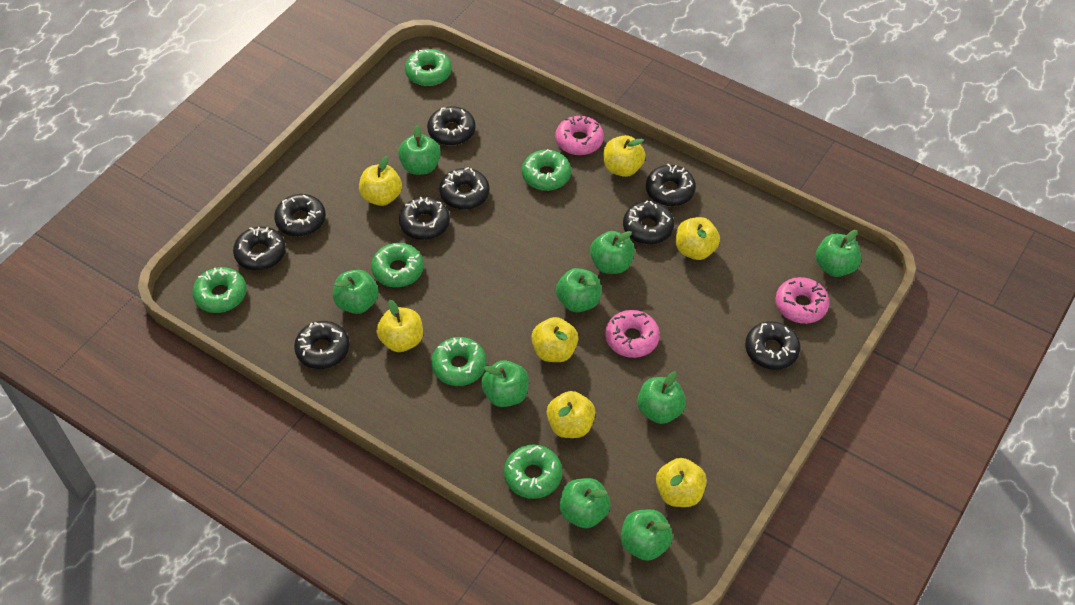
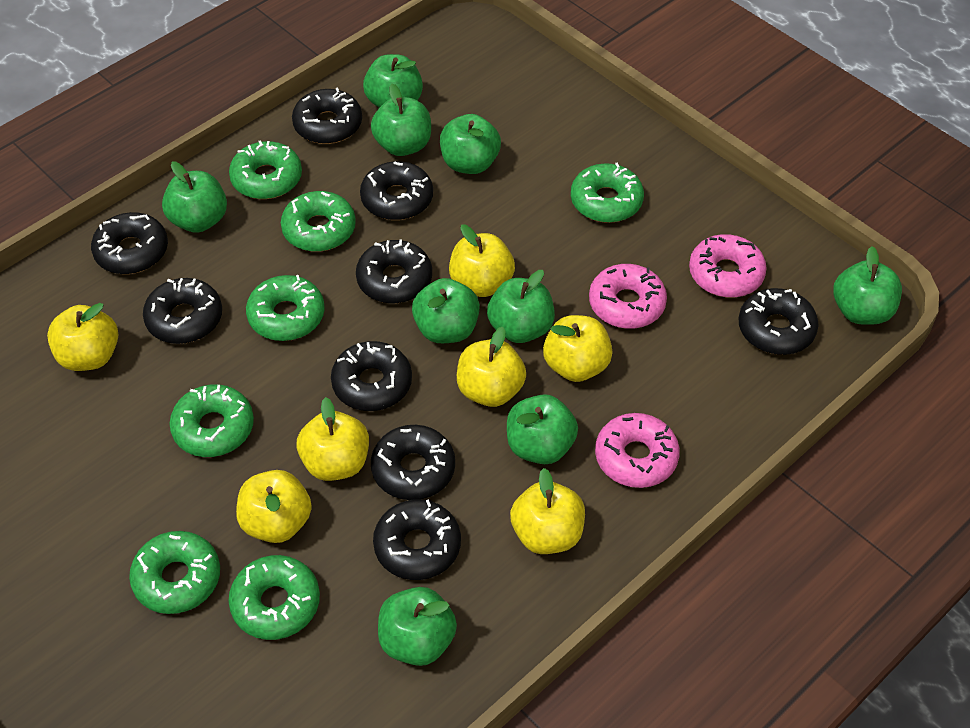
green donut: [192,267,247,313] [371,243,424,288] [405,49,452,86] [431,337,486,386] [504,445,562,499] [522,149,571,191] = 6 -> [129,531,220,614] [170,384,254,457] [228,555,320,640] [229,140,302,199] [246,275,325,341] [281,191,356,252] [571,162,644,223] = 7

